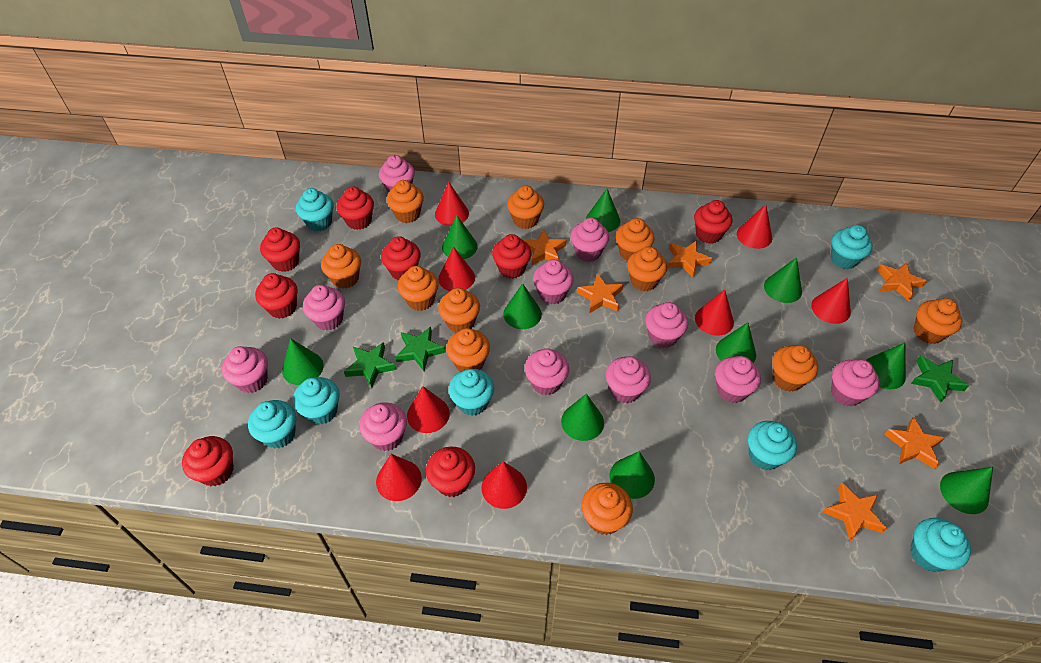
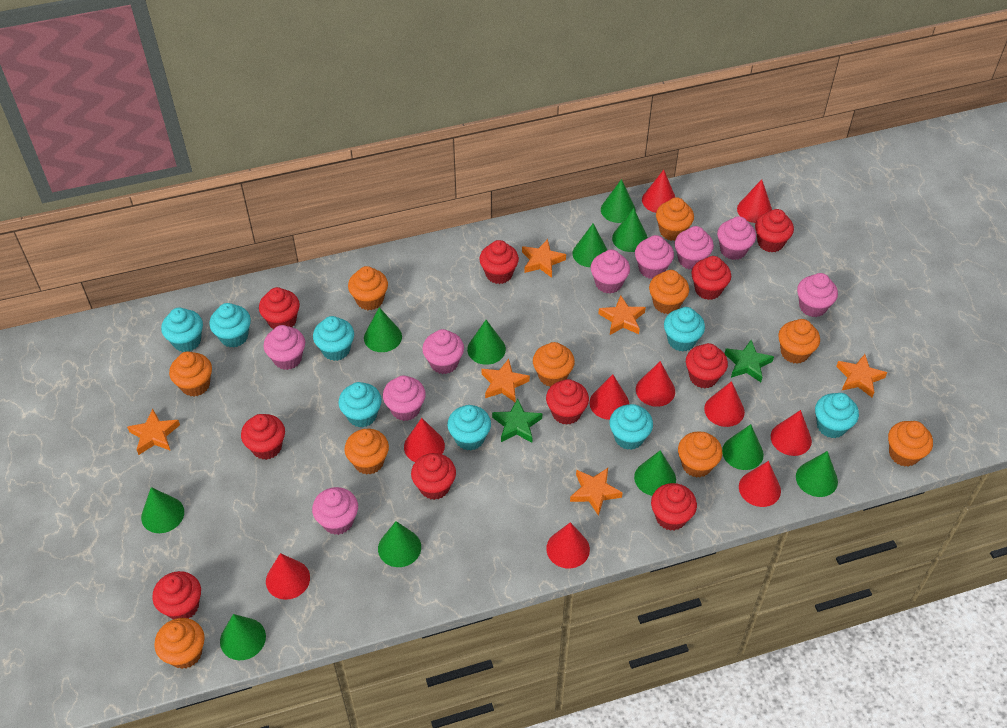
green cone: [282,338,323,385] [442,215,478,259] [503,283,542,329] [561,394,604,441] [586,189,620,232] [610,451,655,499] [716,322,756,363] [764,257,802,303] [866,343,906,389] [940,467,993,514] = 10 -> [141,487,184,533] [220,614,266,660] [364,307,402,352] [378,521,421,567] [467,320,506,365] [573,223,607,267] [601,179,636,223] [612,208,648,252] [634,450,676,496] [722,424,764,470] [796,451,838,497] = 11
green star: [344,342,396,388] [395,327,446,371] [911,355,969,403] = 3 -> [492,399,542,443] [724,340,774,382] = 2
orange cupcake: [321,244,361,289] [387,180,424,223] [398,266,439,311] [438,288,480,333] [446,328,490,371] [507,186,544,229] [582,483,633,535] [616,218,654,261] [627,247,667,291] [772,345,818,392] [913,298,962,344] = 11 -> [154,618,205,669] [169,351,212,397] [344,429,389,475] [348,266,388,310] [533,342,575,387] [649,270,689,314] [656,197,694,241] [678,431,722,478] [778,319,820,364] [888,421,933,467] = 10
pink cupcake: [222,346,268,393] [303,285,345,330] [359,402,407,451] [379,155,415,193] [525,349,569,395] [533,259,574,304] [570,218,609,262] [606,356,651,403] [645,302,688,348] [715,356,761,403] [831,360,880,407] = 11 -> [264,325,305,370] [312,487,358,535] [383,376,426,421] [422,329,464,374] [591,250,630,294] [635,235,674,279] [675,226,714,270] [717,216,756,260] [797,273,838,317] = 9
red cone: [376,454,422,501] [407,386,450,433] [435,182,469,226] [438,246,475,291] [481,461,527,509] [695,290,734,336] [737,204,772,249] [811,278,851,324] = 8 -> [266,553,310,600] [404,418,445,462] [546,522,590,569] [589,374,629,420] [636,361,675,407] [642,170,676,213] [704,381,745,427] [737,179,772,223] [739,461,781,507] [771,410,812,456] = 10
red cupcake: [182,436,234,486] [255,273,298,319] [260,228,300,272] [336,186,374,230] [381,236,421,280] [426,447,475,497] [492,234,532,279] [694,200,732,244] = 8 -> [152,571,201,619] [241,414,285,460] [259,287,300,329] [411,453,456,500] [479,240,519,284] [546,379,589,425] [651,483,697,531] [686,343,728,388] [691,256,731,300] [755,209,794,253] = 10
turquoise cupcake: [248,400,296,449] [293,377,340,425] [296,188,334,232] [449,369,494,416] [748,421,797,470] [830,225,872,269] [910,518,971,572] = 7 -> [161,307,203,352] [209,303,251,348] [313,316,354,361] [338,382,382,427] [447,405,491,450] [609,404,653,450] [664,307,705,352] [815,393,859,438] = 8

